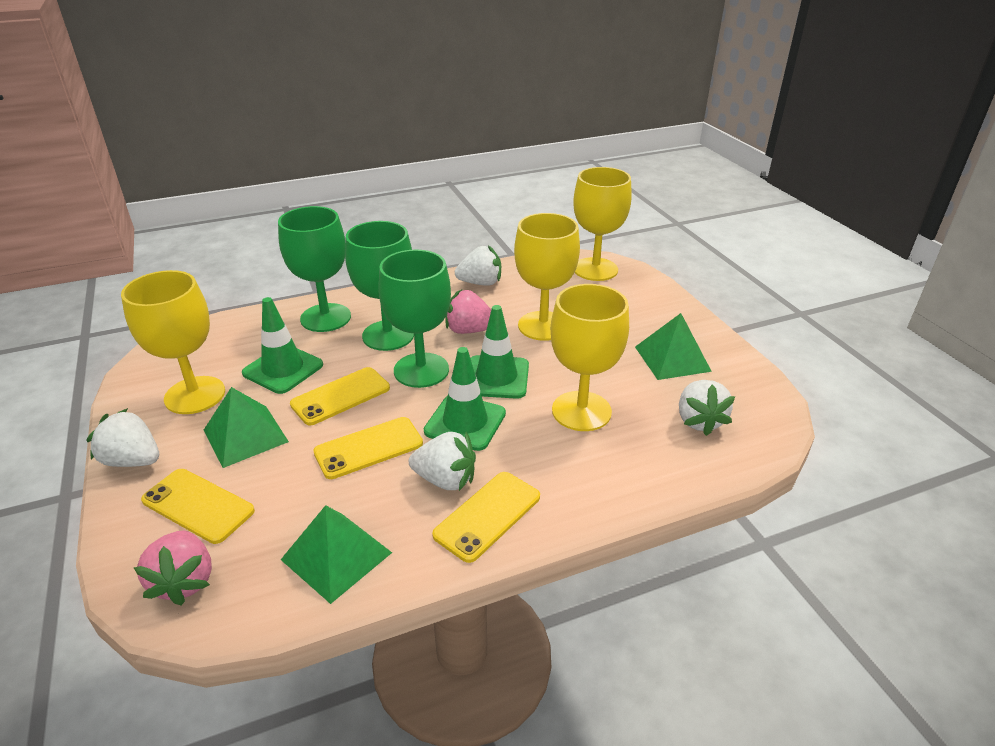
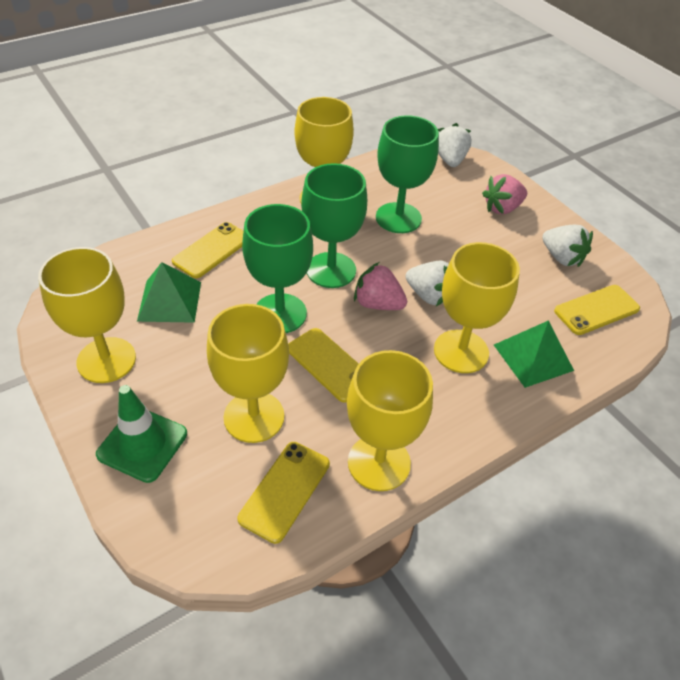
green pyramid: [204,387,289,468] [281,505,392,604] [635,313,712,380] = 3 -> [137,262,201,323] [494,320,574,388] = 2
green traffic cone: [242,297,323,394] [424,347,506,451] [470,305,529,399] = 3 -> [96,385,187,483] = 1
white strawberry: [86,408,159,467] [409,432,476,491] [455,245,501,286] [679,380,735,436] = 4 -> [405,261,449,306] [438,123,471,167] [542,225,593,267] = 3
yellow goblet: [121,270,225,414] [514,213,580,341] [551,284,629,431] [573,167,632,281] = 4 -> [38,247,136,383] [207,304,289,443] [295,97,354,203] [347,350,433,491] [434,242,520,373] = 5

